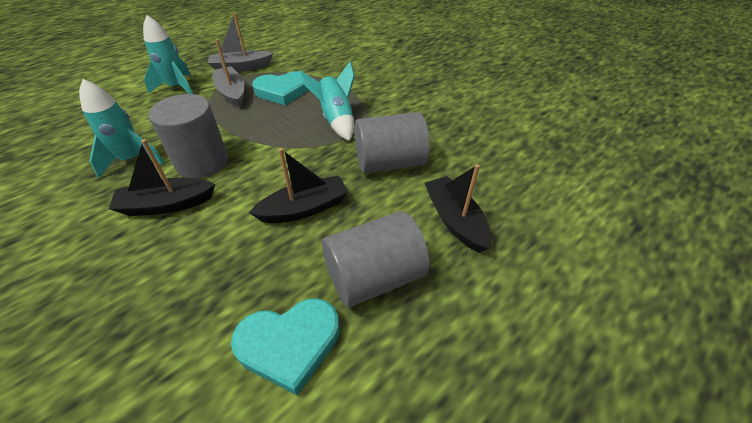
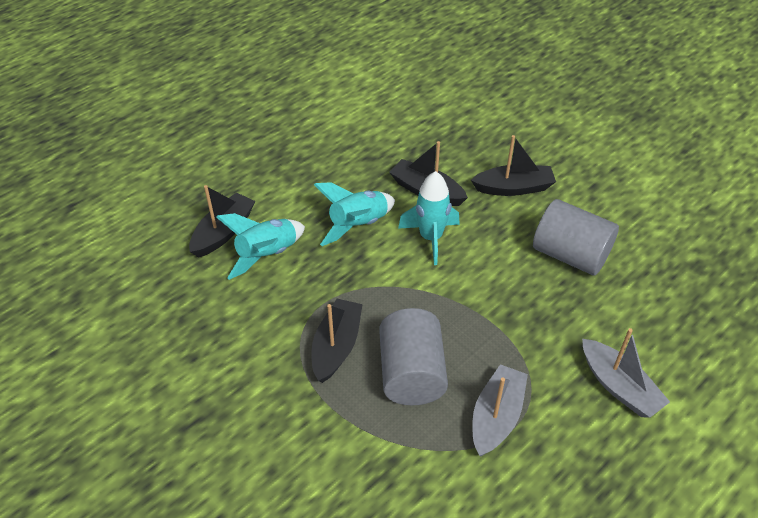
black boat: [109,139,215,216] [249,148,348,223] [425,164,491,253] = 3 -> [189,185,255,257] [312,299,363,383] [389,141,468,206] [471,135,556,196] = 4
grey cylinder: [149,94,228,179] [322,211,430,307] [354,112,430,173] = 3 -> [379,308,448,405] [533,199,619,276] = 2
turquoise heart: [231,298,340,395] [252,72,309,105] = 2 -> none = 0

